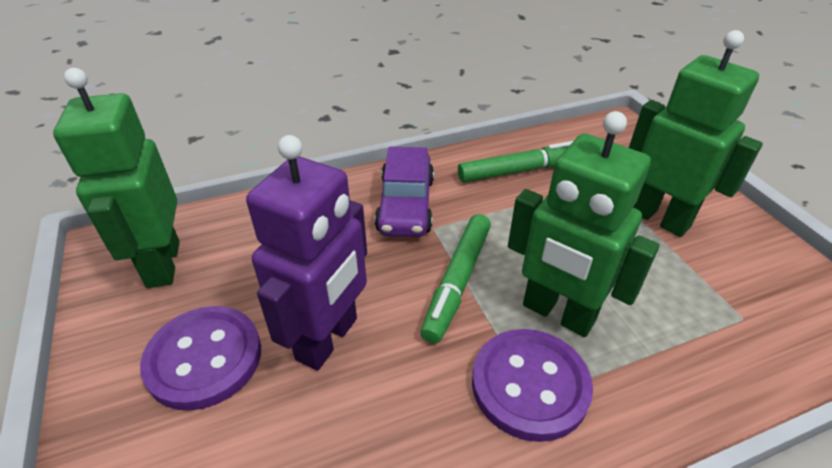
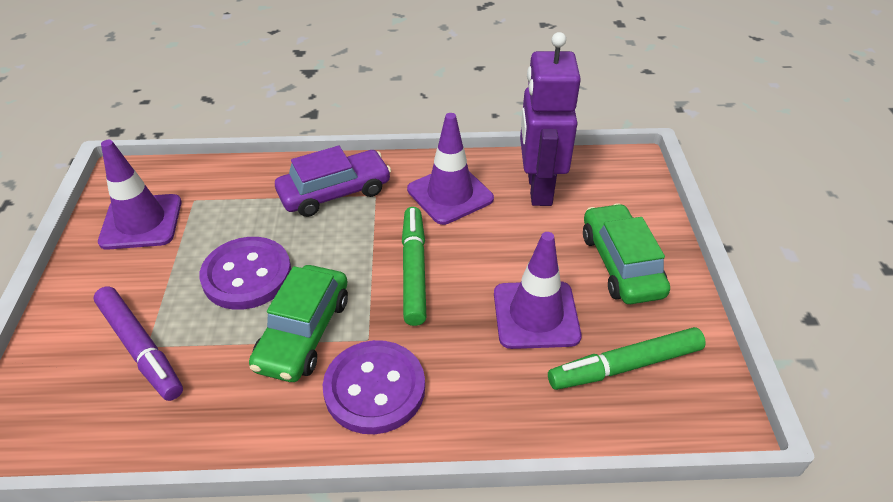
green car: none = 0 -> [249,265,348,382] [583,203,670,304] = 2
green robot: [53,68,179,288] [508,111,659,337] [629,30,763,237] = 3 -> none = 0
purple marker: none = 0 -> [94,286,183,401] = 1
purple traffic cone: none = 0 -> [98,140,182,250] [407,113,494,225] [494,232,581,349] = 3

